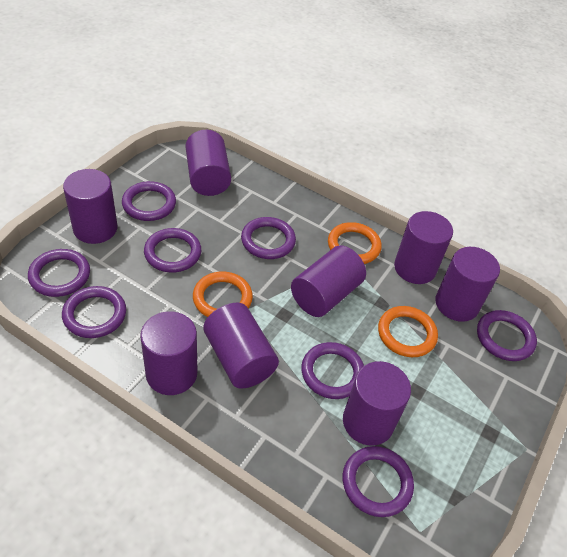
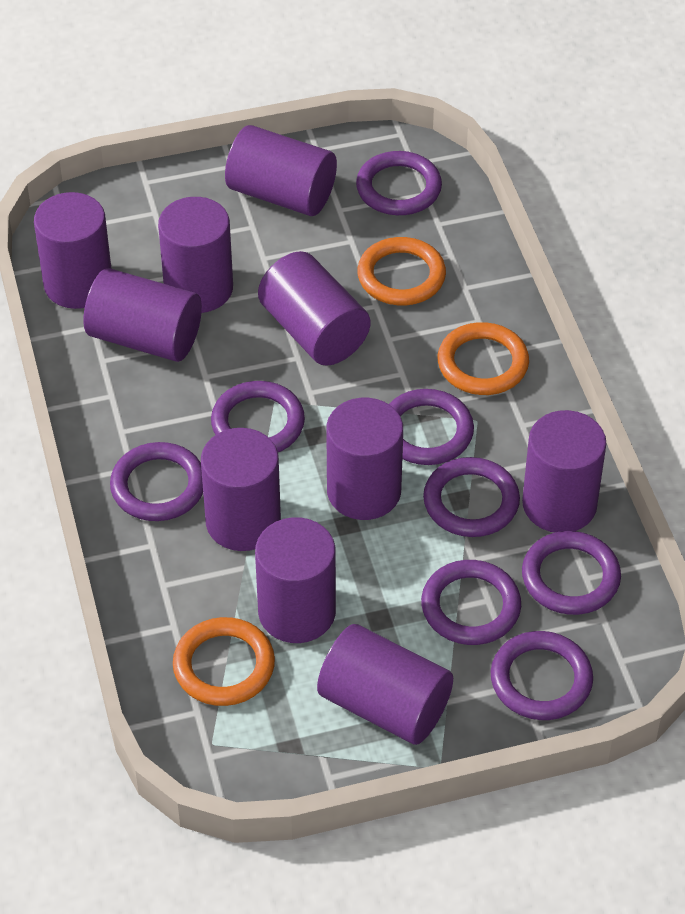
purple cylinder: [63,169,117,244] [140,311,197,395] [186,130,231,196] [204,303,279,389] [291,245,366,317] [343,361,411,446] [394,211,453,284] [435,247,500,322] = 8 -> [34,192,112,309] [83,268,202,362] [158,197,233,313] [201,428,281,551] [225,125,337,216] [255,517,336,643] [258,251,371,366] [317,624,453,745] [326,398,403,520] [522,410,607,533] = 10

